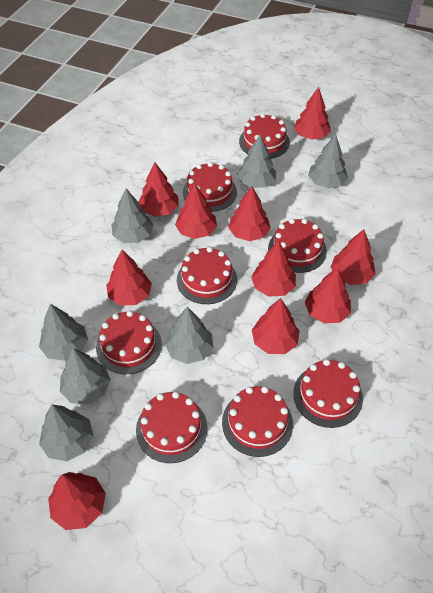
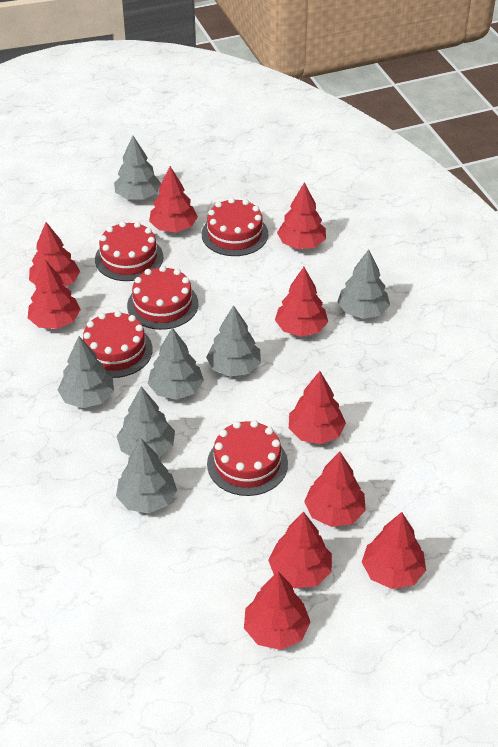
red cake: [96,310,162,374] [136,391,208,463] [177,247,237,304] [183,162,237,212] [222,386,293,457] [239,113,290,159] [268,218,327,273] [293,359,363,428] = 8 -> [83,311,153,378] [95,221,163,281] [127,266,198,330] [202,198,268,256] [207,420,288,496] = 5

